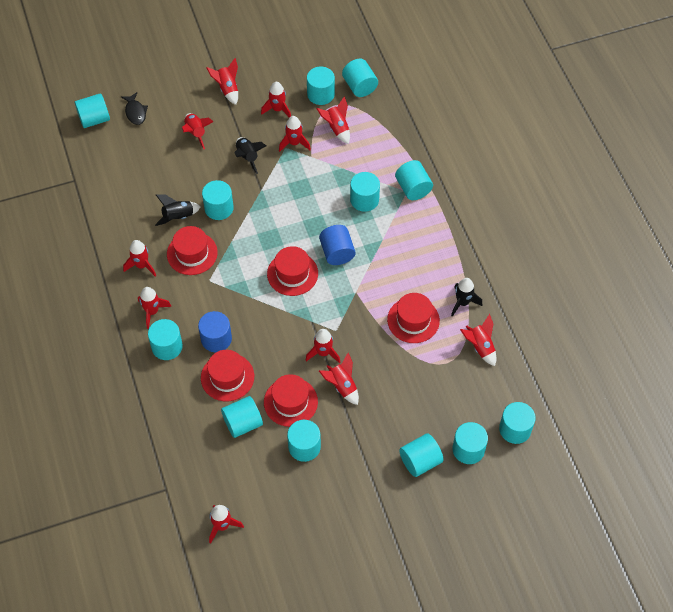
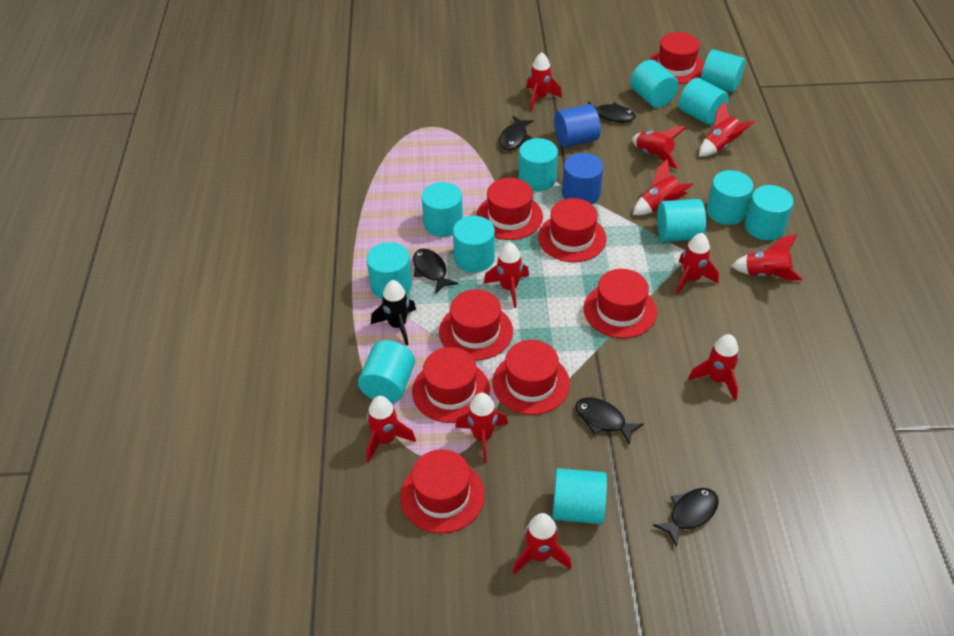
black fish: [121,92,148,125] = 1 -> [413,249,458,294] [499,116,533,150] [575,397,644,445] [588,101,635,122] [653,488,719,547] = 5
black rocket: [155,194,200,226] [235,137,266,174] [451,278,482,317] = 3 -> [371,280,416,346] = 1
red hat: [167,226,218,275] [201,350,254,401] [264,374,318,427] [267,246,318,296] [387,293,440,343] = 5 -> [400,449,485,533] [412,347,490,423] [439,289,513,361] [476,178,543,240] [492,340,570,415] [538,198,606,262] [584,269,657,338] [649,32,704,84] = 8

